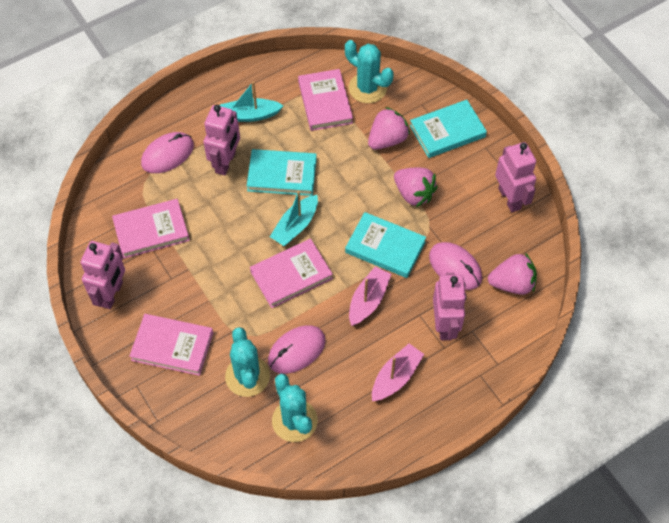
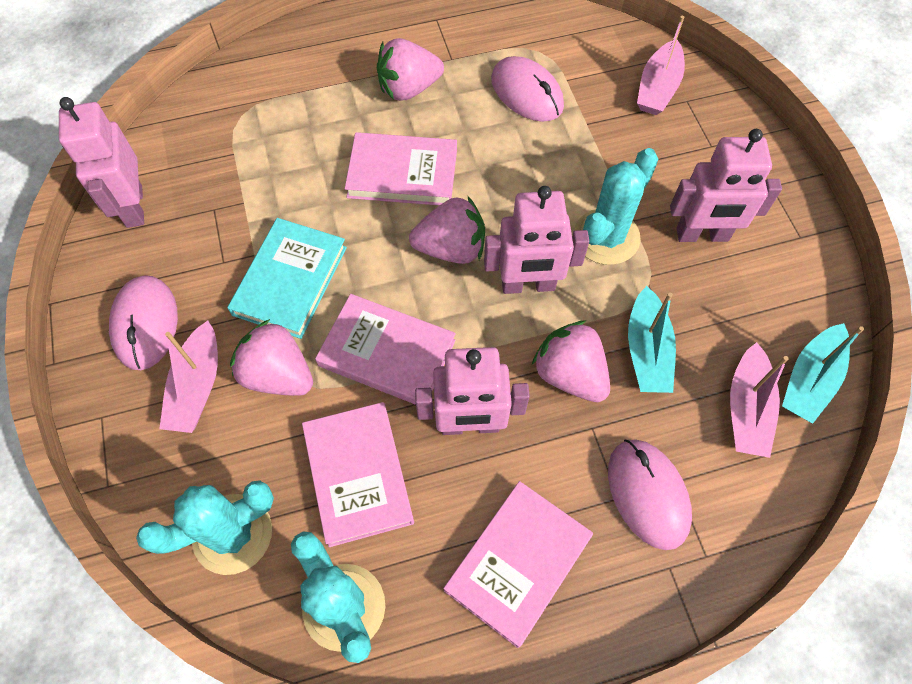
pink boat: [349,267,391,326] [372,344,424,401] = 2 -> [159,321,218,433] [637,16,685,115] [730,342,789,458] = 3
pink strawberry: [368,107,410,150] [394,167,438,207] [488,253,537,295] = 3 -> [230,319,313,396] [377,38,444,101] [409,196,485,264] [532,321,610,402] = 4
turquoise book: [247,149,317,196] [345,212,426,278] [410,100,487,158] = 3 -> [227,218,347,339] = 1

